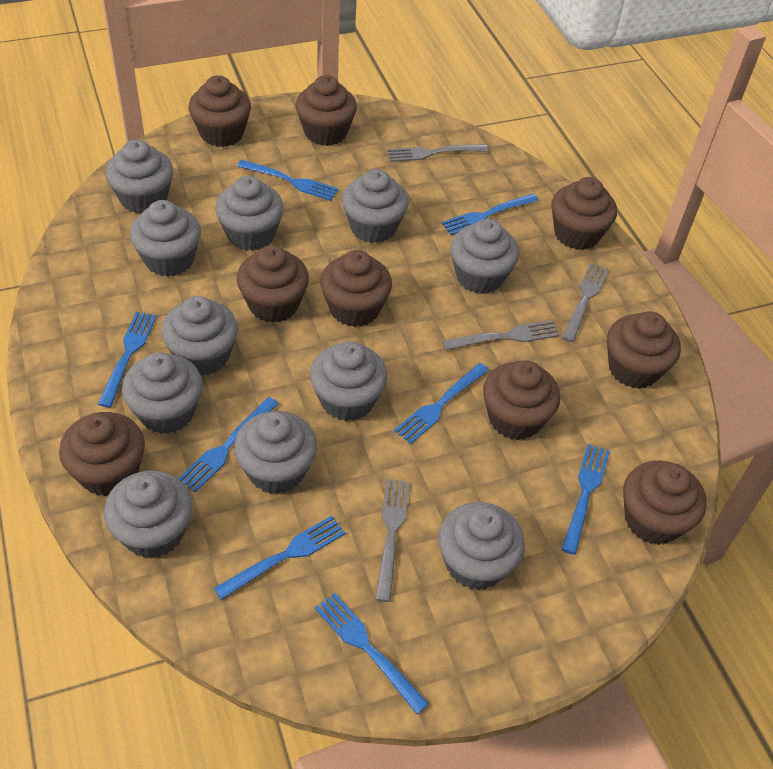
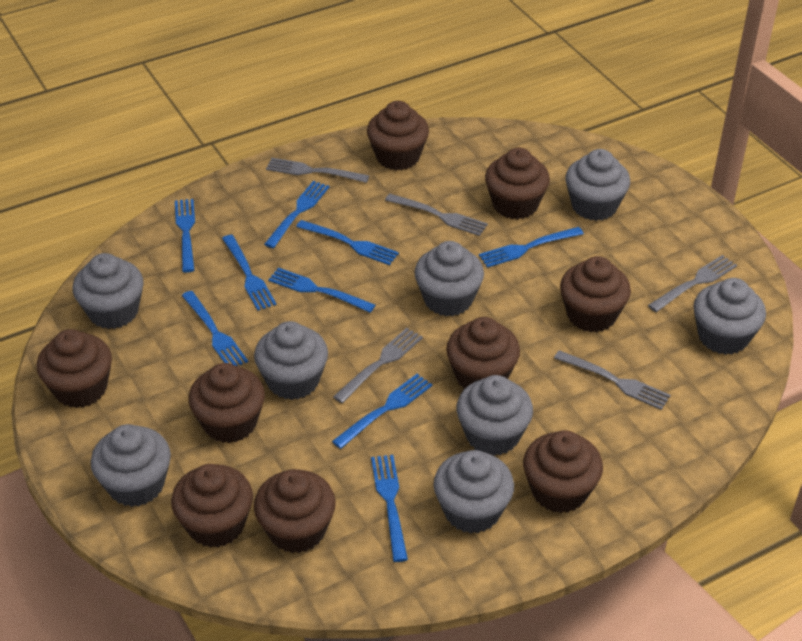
blue fork: [98,312,157,407] [178,397,278,492] [214,516,345,600] [237,160,338,201] [315,593,429,714] [394,363,489,444] [441,194,539,235] [561,444,610,555] = 8 -> [175,199,195,272] [182,291,248,366] [222,235,277,310] [264,181,329,248] [268,268,375,313] [296,220,399,265] [332,374,432,449] [371,455,408,562] [479,227,584,268] = 9
grey cupcake: [104,470,193,559] [106,139,173,214] [122,352,203,434] [130,200,201,277] [161,296,238,376] [215,176,284,251] [234,411,317,494] [310,341,387,421] [342,169,409,243] [438,502,525,590] [450,219,519,294] = 11 -> [73,253,144,329] [91,424,171,507] [254,321,328,400] [414,241,484,316] [433,450,514,534] [456,375,533,456] [565,149,630,221] [693,278,766,355] = 8
grey fork: [375,479,410,602] [387,144,488,162] [442,320,559,350] [562,262,609,343] = 4 -> [266,158,369,183] [333,328,423,403] [385,194,488,236] [554,350,671,410] [648,255,737,312] = 5

